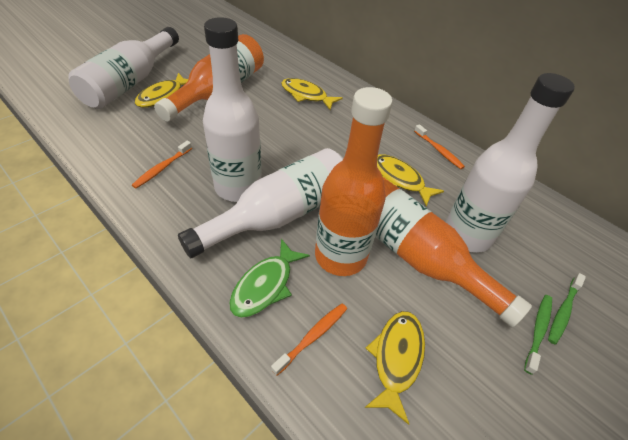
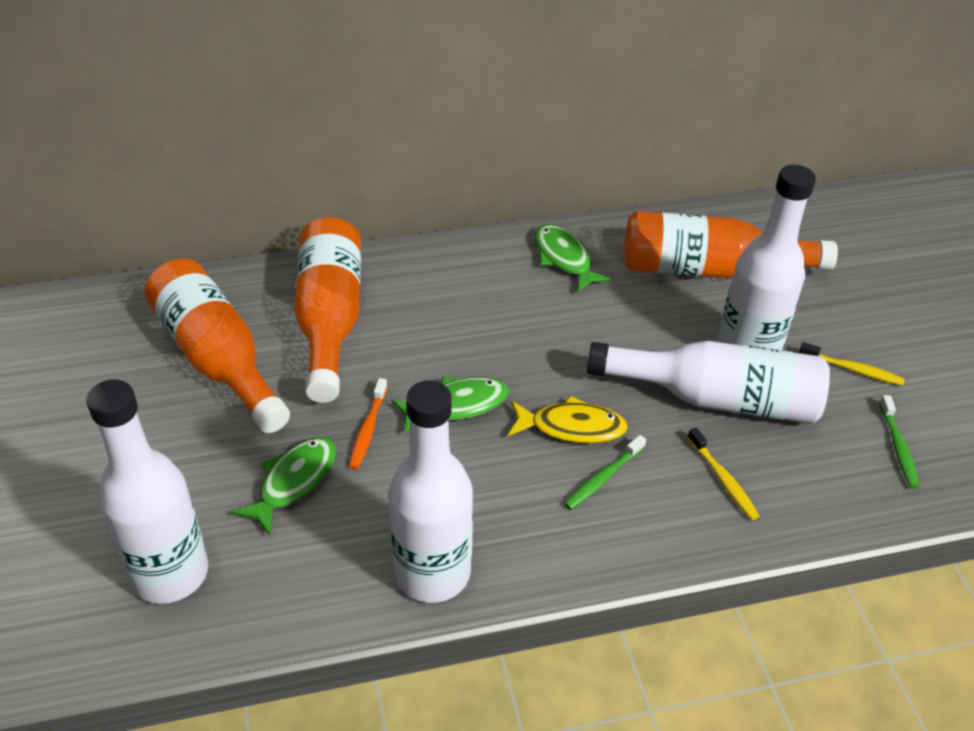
green fish: [229,239,310,318] = 1 -> [231,437,336,536] [391,377,509,434] [535,224,611,292] = 3
orange toothbrush: [132,141,192,188] [271,304,347,376] [414,124,465,169] = 3 -> [349,378,387,469] = 1
yellow fish: [135,73,188,108] [281,78,343,110] [365,311,425,425] [377,154,444,206] = 4 -> [508,396,628,444] = 1
yellow toothbrush: none = 0 -> [687,428,759,520] [799,342,905,386] = 2

